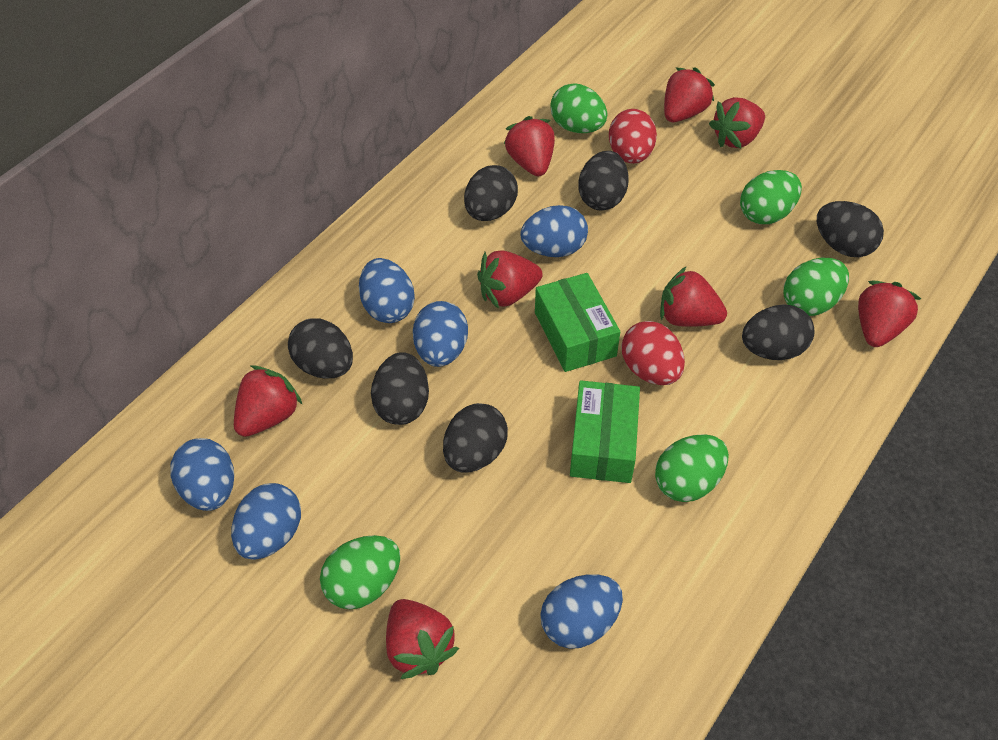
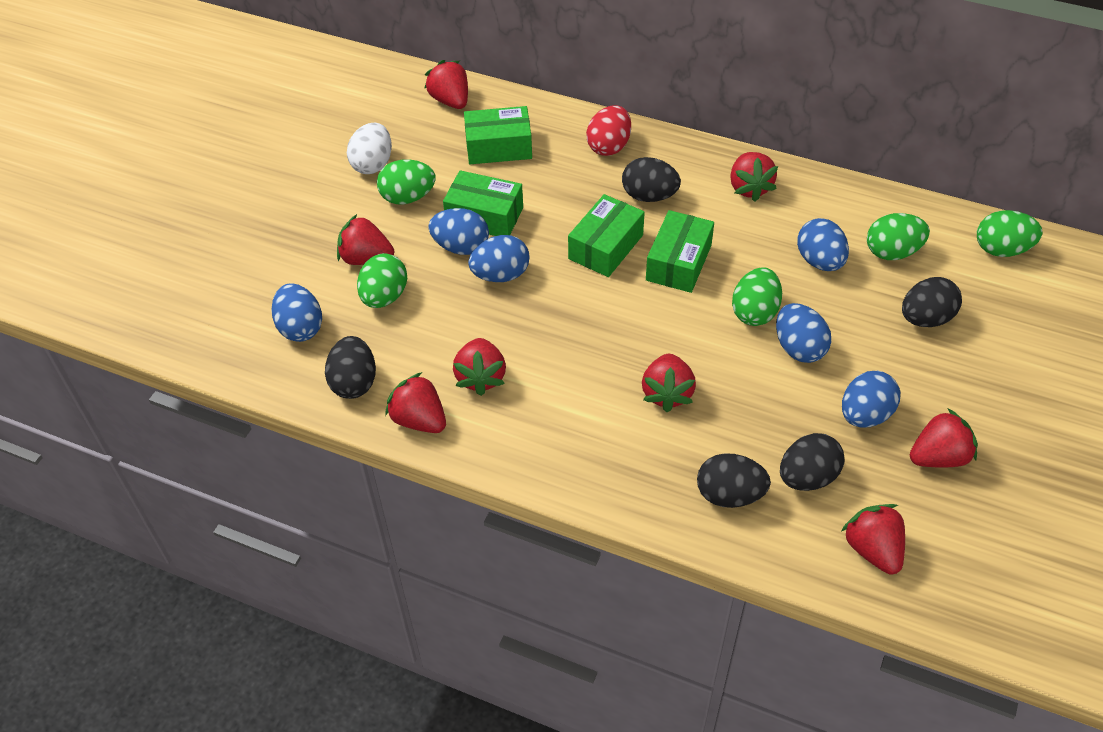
black egg: [288,318,353,379] [371,352,429,425] [443,403,508,473] [464,165,518,221] [578,151,629,211] [742,304,814,360] [817,201,884,257] = 7 -> [325,336,376,399] [622,157,681,202] [697,453,771,508] [780,433,844,491] [902,277,962,327] = 5
green box: [535,273,620,372] [570,380,640,483] = 2 -> [443,170,523,236] [464,106,532,164] [568,194,645,277] [646,210,714,293] = 4
red egg: [609,109,657,164] [621,321,685,385] = 2 -> [586,105,631,156] = 1
white egg: none = 0 -> [347,123,392,174] = 1

